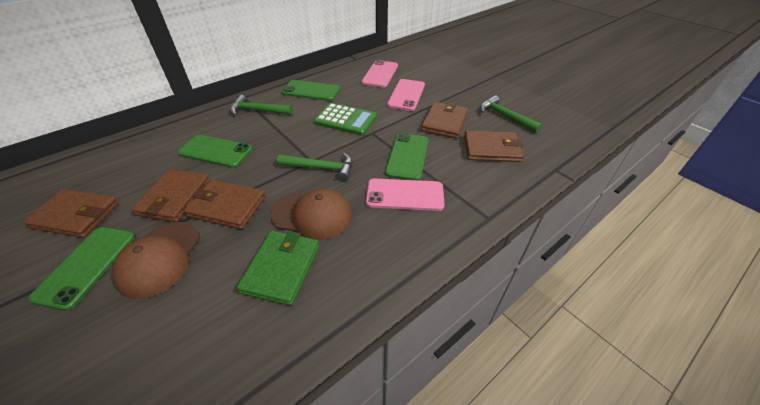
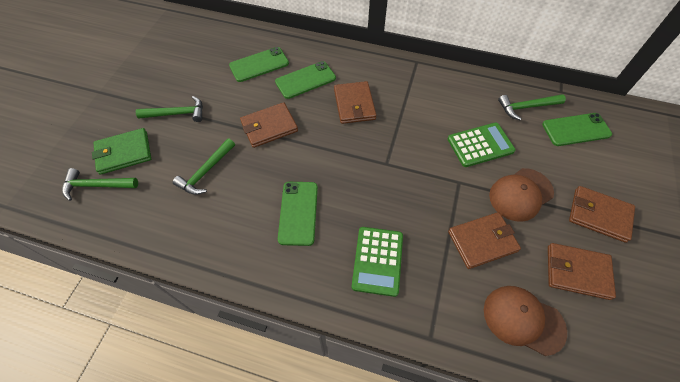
green calculator: [314,103,377,135] = 1 -> [352,227,403,297] [448,123,516,167] = 2
green hammer: [230,95,293,115] [277,153,352,181] [480,95,542,133] = 3 -> [62,168,138,201] [136,96,203,122] [173,138,235,195] [498,94,566,120] = 4
pink phone: [361,60,398,88] [366,178,445,211] [387,79,425,111] = 3 -> none = 0

